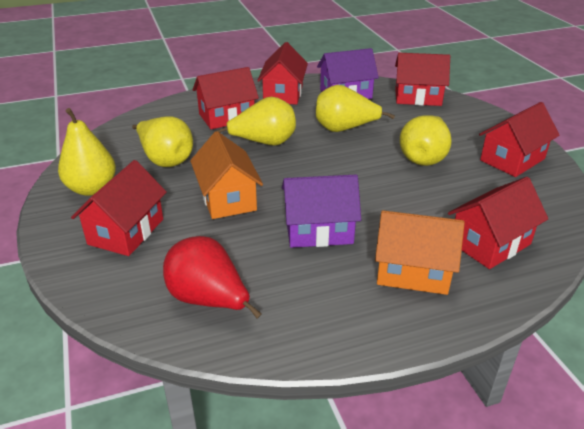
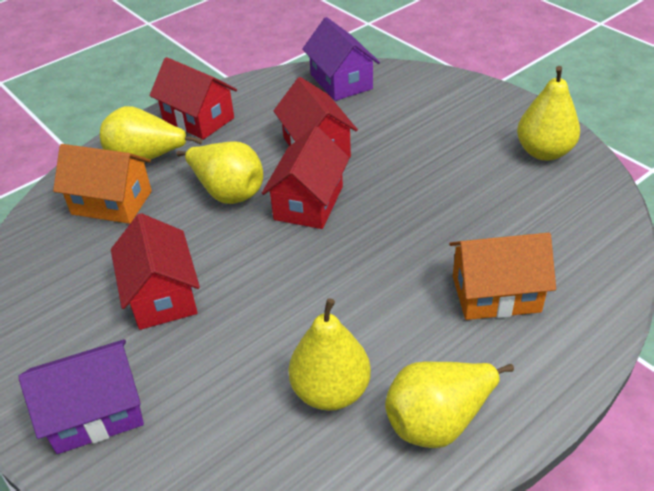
red house: [71,160,167,256] [193,67,259,129] [257,42,308,105] [395,53,450,106] [448,177,548,269] [479,102,560,177] = 6 -> [111,213,200,330] [150,57,237,140] [262,126,350,229] [274,77,358,157] = 4
red pear: [163,236,262,319] = 1 -> none = 0

